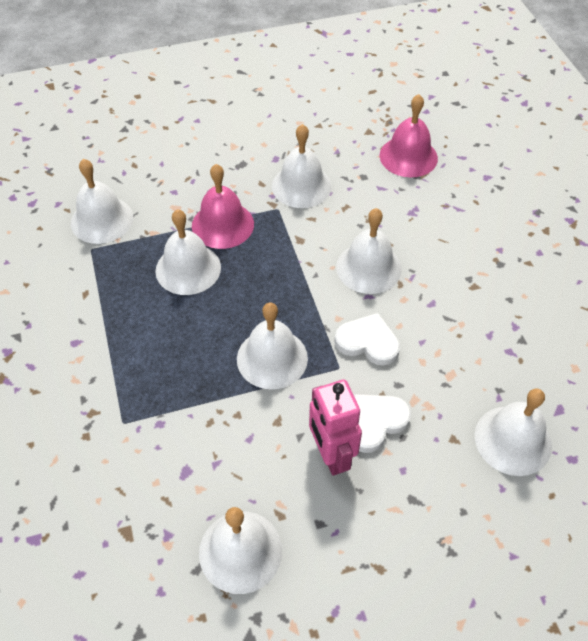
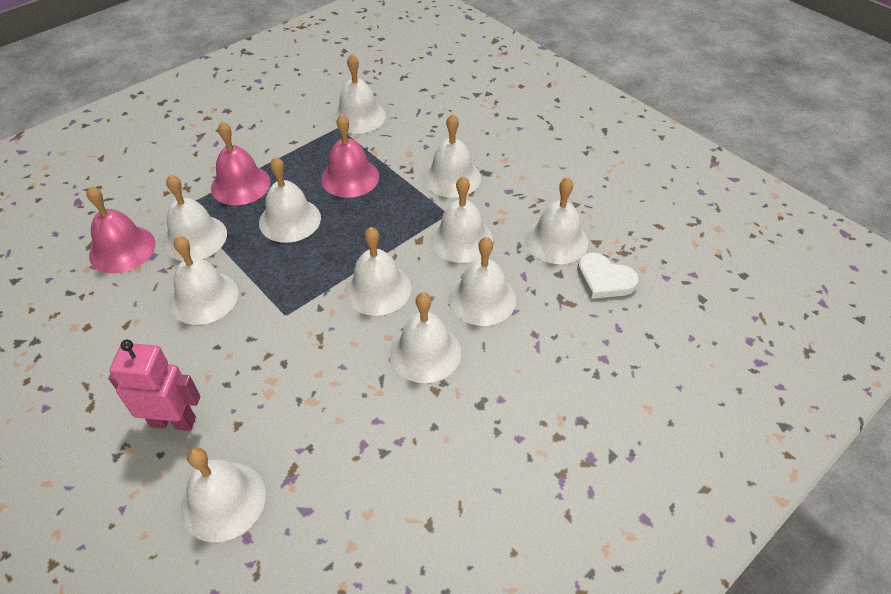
pink bell: [192,164,254,249] [380,94,438,177] = 2 -> [86,186,155,273] [211,121,270,205] [321,114,379,198] = 3
white bell: [71,159,133,244] [155,209,221,295] [199,507,282,594] [237,303,308,389] [272,124,332,208] [336,208,401,294] [475,389,552,476] = 7 -> [163,175,227,261] [169,236,238,325] [181,447,266,542] [259,157,321,243] [332,54,386,134] [344,227,411,316] [390,292,461,383] [423,114,481,198] [430,176,493,263] [449,237,516,326] [525,178,589,264] = 11
white heart: [334,313,400,366] [354,394,411,453] = 2 -> [577,253,639,299] = 1

